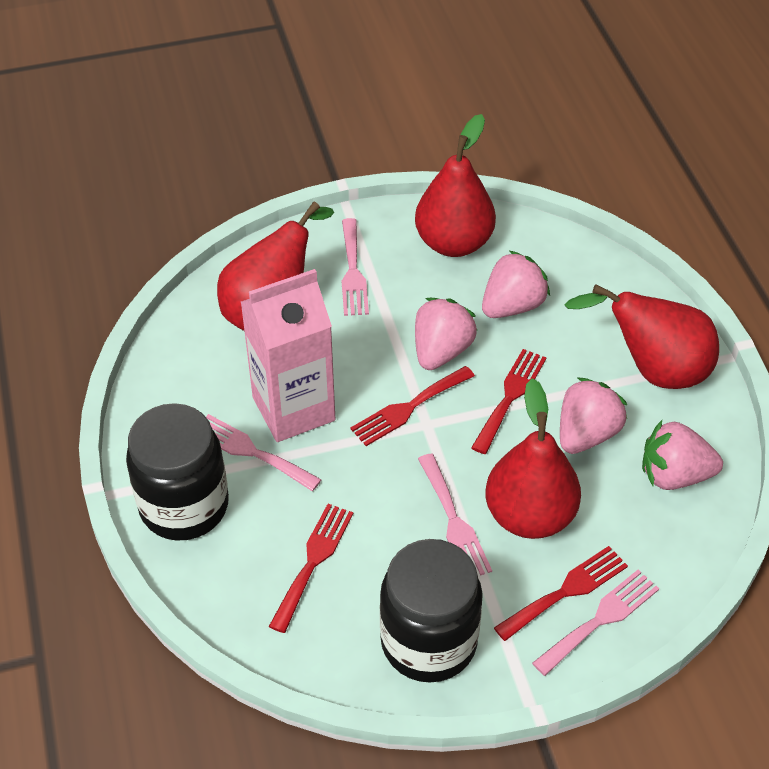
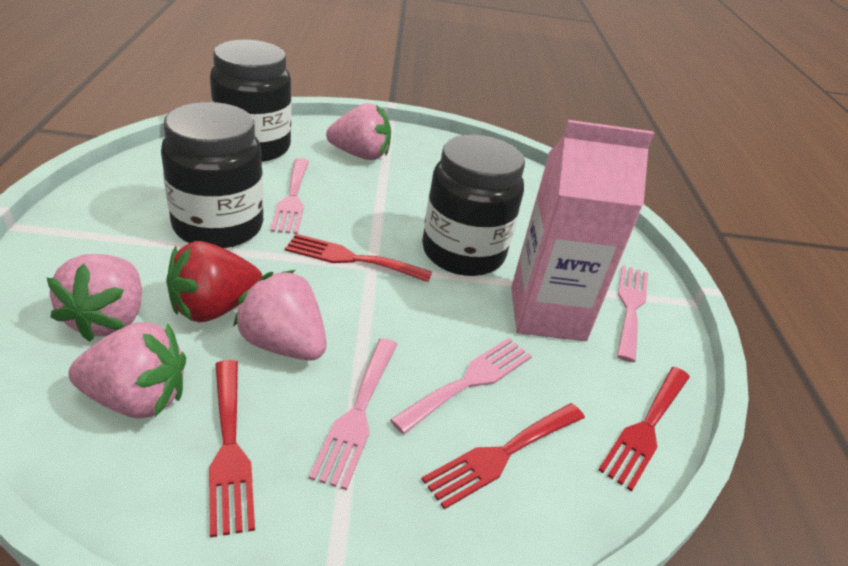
black jar: [126,403,229,540] [380,539,483,683] = 2 -> [161,102,264,248] [210,40,291,162] [422,135,525,276] = 3
red pear: [217,202,334,331] [415,114,496,257] [486,379,581,539] [565,284,719,389] = 4 -> none = 0
red strawberry: none = 0 -> [166,241,262,322] = 1

